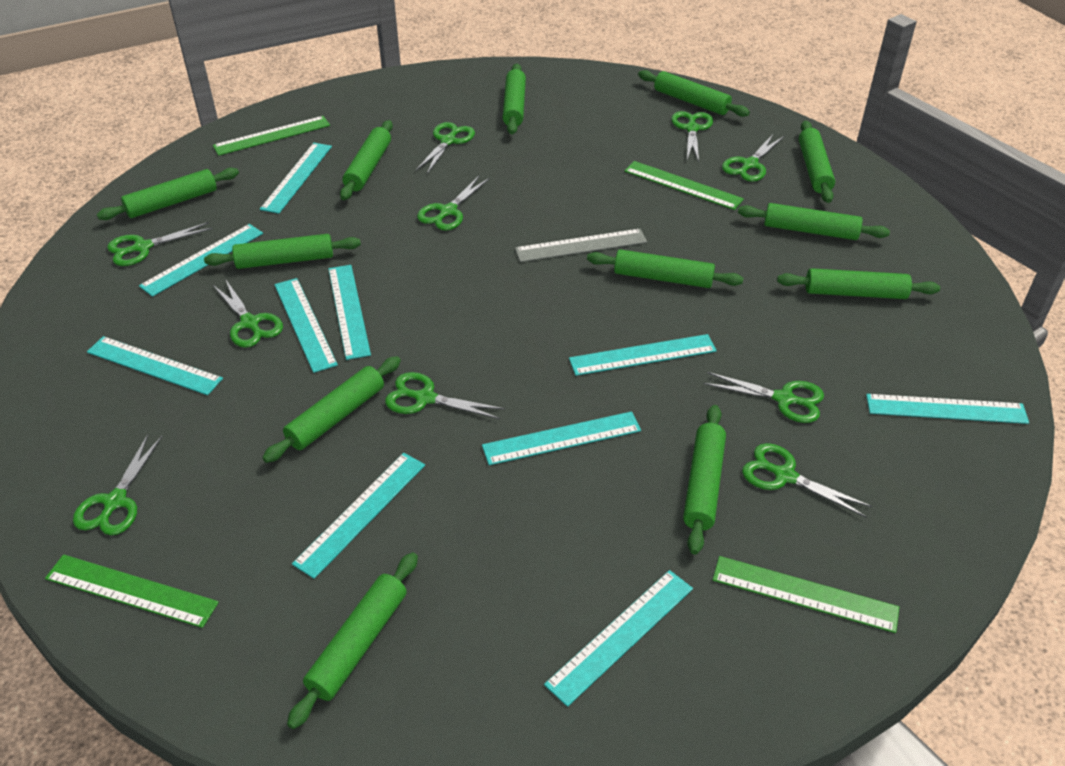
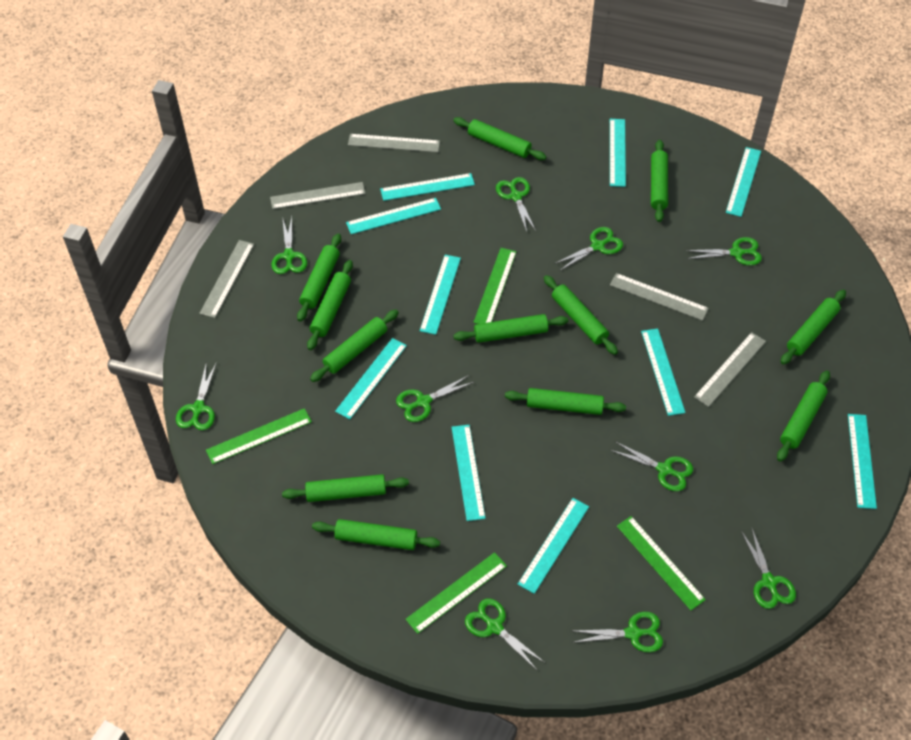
grey ruler: [515,229,647,262] = 1 -> [199,240,254,318] [270,182,365,209] [348,134,440,152] [610,273,709,321] [694,332,766,407] = 5

